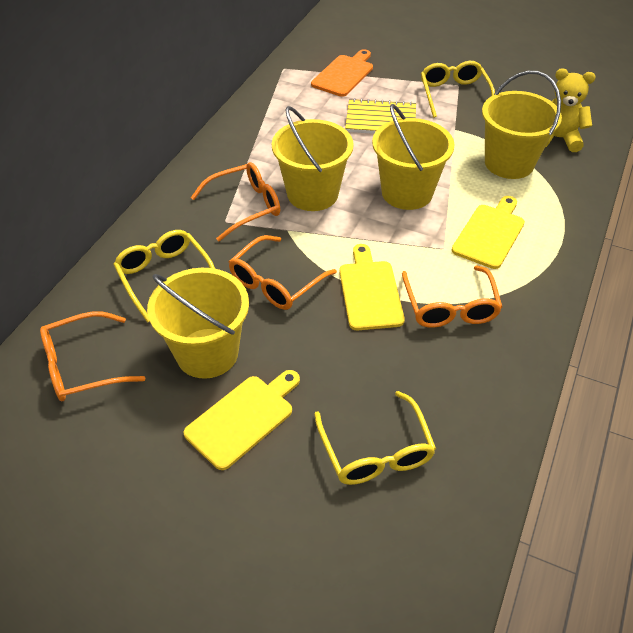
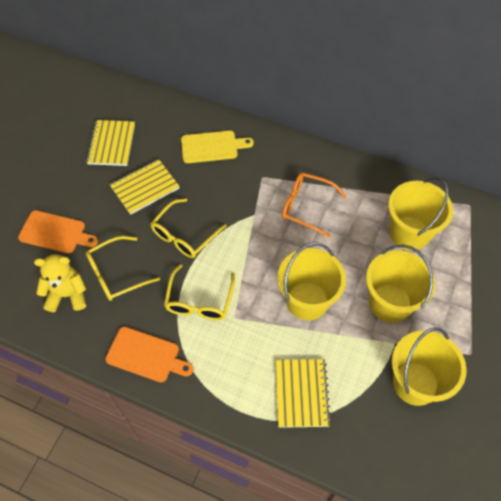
orange cutting board: [311,49,373,97] = 1 -> [18,210,98,253] [105,327,193,382] = 2
orange glasses: [40,311,145,401] [191,162,280,241] [229,235,337,310] [402,265,502,328] = 4 -> [282,173,346,238] = 1
yellow cutting board: [184,370,300,470] [339,244,405,330] [452,196,525,269] = 3 -> [181,131,254,163] = 1
yellow notebook: [345,98,416,134] = 1 -> [86,120,135,166] [109,159,180,215] [276,359,331,428] = 3

